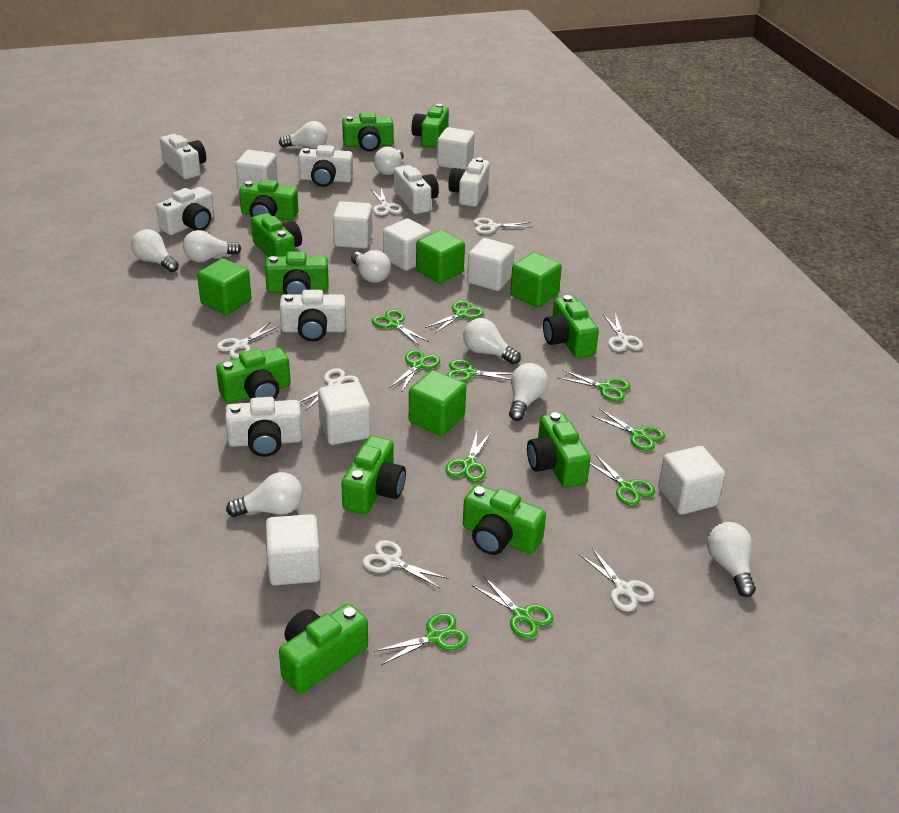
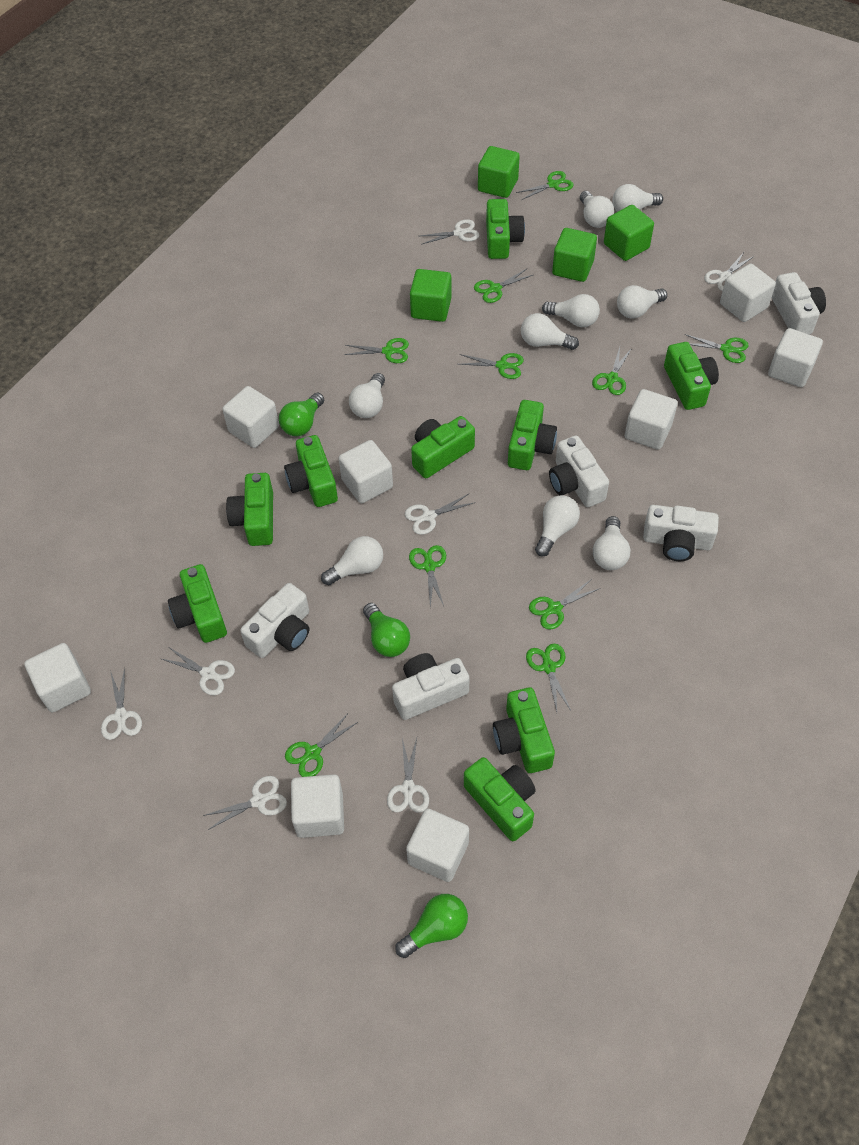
green camera: [216,348,291,403] [239,179,298,220] [251,213,302,257] [265,251,329,294] [279,603,368,693] [341,436,406,514] [342,112,393,152] [411,104,449,148] [463,484,546,555] [527,412,591,488] [543,295,599,358] = 11 -> [168,564,227,643] [226,473,273,546] [284,435,338,507] [411,416,475,478] [464,757,536,841] [486,199,525,259] [493,687,555,773] [508,400,557,470] [664,342,719,410] = 9
green light bulb: none = 0 -> [279,393,324,436] [363,603,410,657] [395,894,468,958] = 3
white camera: [156,187,214,235] [160,134,206,179] [225,397,302,457] [279,290,346,342] [298,145,353,187] [394,165,439,214] [448,157,490,207] = 7 -> [240,583,309,658] [392,653,469,720] [549,436,609,507] [643,505,719,561] [772,272,826,334] = 5

